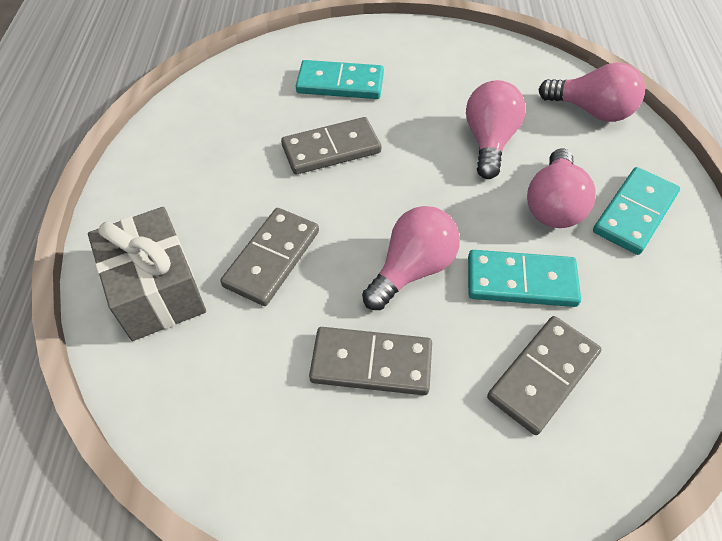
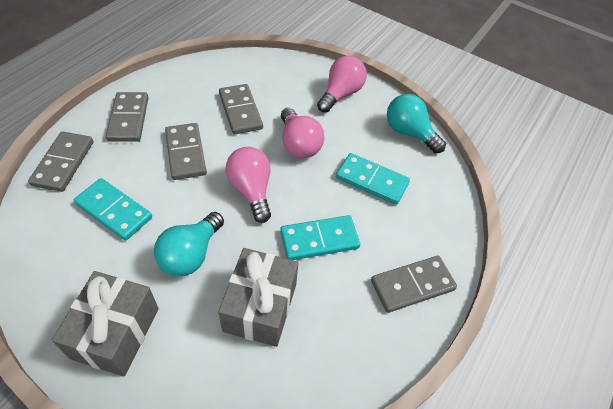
grey domino: [220,208,319,306] [281,117,381,175] [309,327,432,395] [487,316,602,435] = 4 -> [28,131,93,192] [106,92,148,142] [165,123,207,180] [219,84,263,134] [371,256,457,313] = 5
grey gift: [88,207,206,341] = 1 -> [52,271,159,376] [218,248,298,347] = 2
pink light bulb: [362,206,460,310] [466,80,526,179] [527,149,596,228] [538,63,645,122] = 4 -> [226,147,271,223] [281,108,324,158] [317,56,367,113] = 3
turquoise light bulb: none = 0 -> [154,212,224,276] [387,94,446,153] = 2

